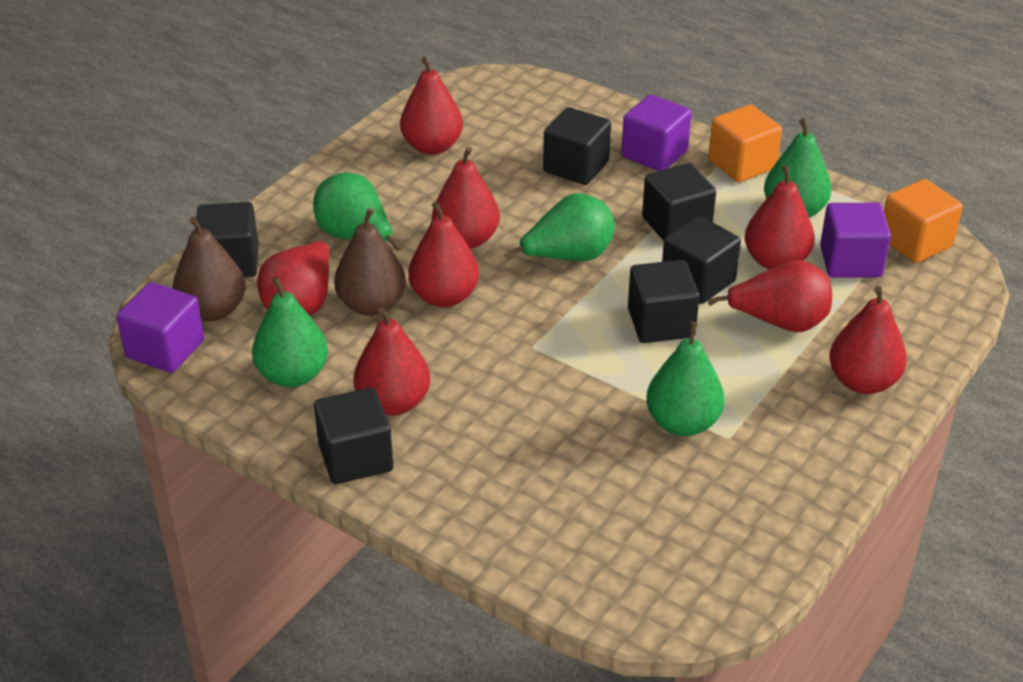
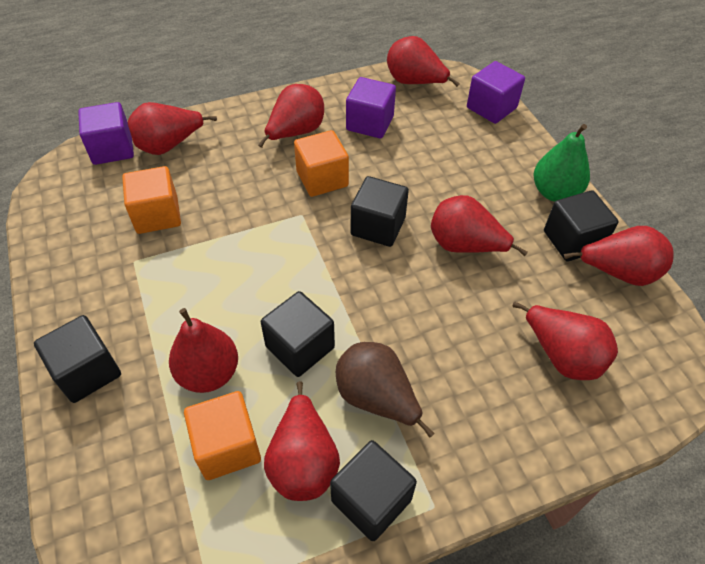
black cube: [195,202,258,277] [314,387,393,484] [543,107,611,185] [628,260,700,343] [642,163,716,241] [662,216,741,304] = 6 -> [34,315,121,403] [261,291,335,377] [330,440,417,541] [351,176,409,247] [544,190,618,261] = 5
brown pear: [173,217,246,321] [334,208,406,316] = 2 -> [336,342,434,438] = 1
green pear: [252,277,328,387] [313,172,402,251] [504,193,615,261] [646,322,725,436] [764,118,831,218] = 5 -> [534,124,590,202] = 1
orange cube: [708,104,782,182] [884,179,963,263] = 2 -> [122,166,181,234] [184,391,261,480] [294,130,349,197] = 3

